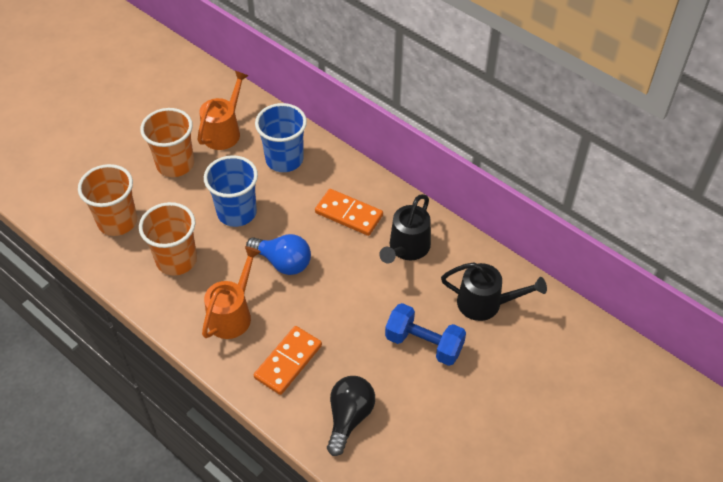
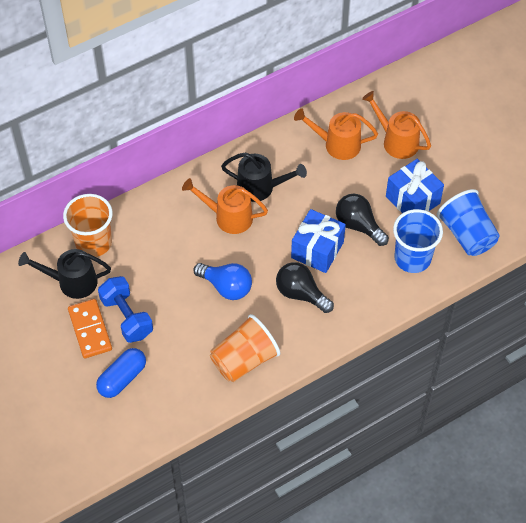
black light bulb: [327,376,375,456] = 1 -> [276,262,334,313] [336,194,389,246] = 2
blue capsule: none = 0 -> [96,348,146,398] = 1
blue gift: none = 0 -> [291,209,346,273] [386,159,444,213] = 2
orange cup: [78,164,137,236] [139,202,197,275] [140,108,194,177] = 3 -> [63,194,113,257] [210,314,280,382] = 2
orange domino: [254,326,322,395] [315,189,383,236] = 2 -> [68,299,112,358] = 1
orange watering can: [197,71,249,150] [202,246,261,339] = 2 -> [182,178,268,234] [294,108,378,160] [362,91,431,159] = 3

